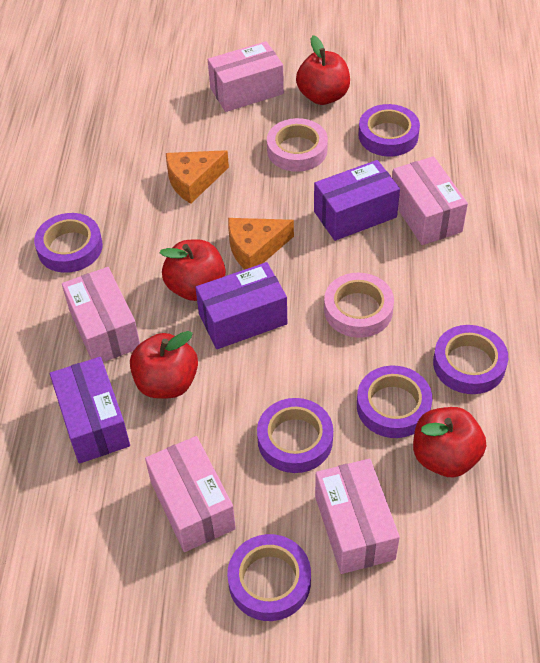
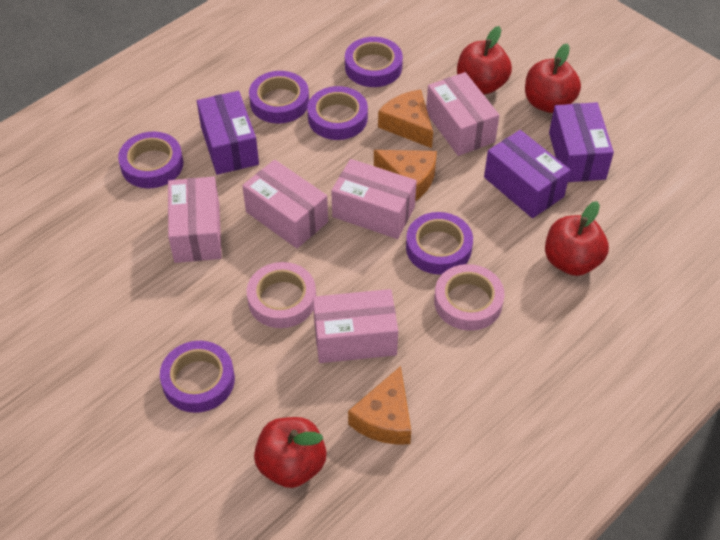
orange cheese: [166,150,229,204] [228,218,294,269] = 2 -> [348,366,411,445] [374,150,437,201] [378,89,433,148] = 3

